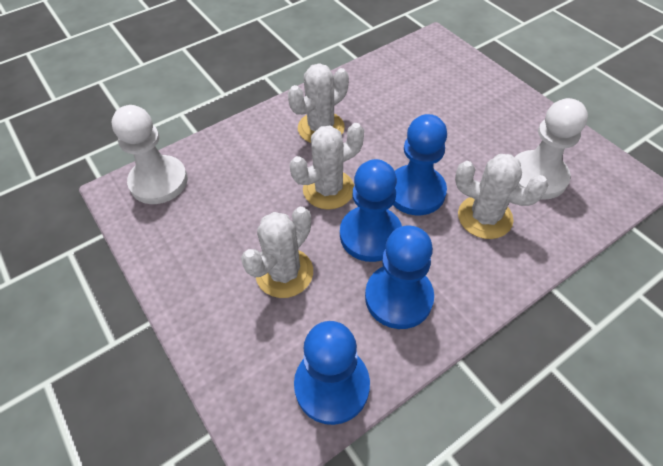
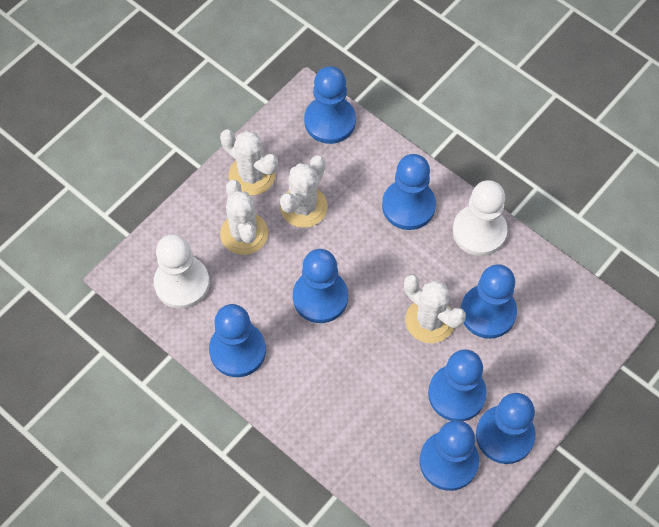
blue pawn: [294,321,370,425] [340,159,402,262] [365,225,434,329] [393,114,447,215] = 4 -> [209,304,266,377] [293,249,348,323] [304,66,356,144] [382,154,436,230] [420,420,479,491] [428,349,487,421] [461,264,517,339] [476,393,536,464] = 8

